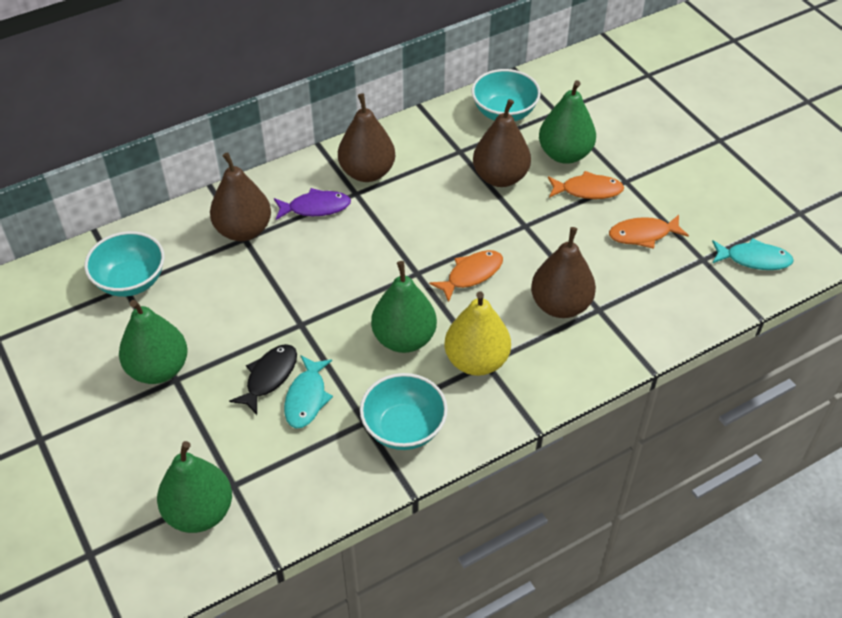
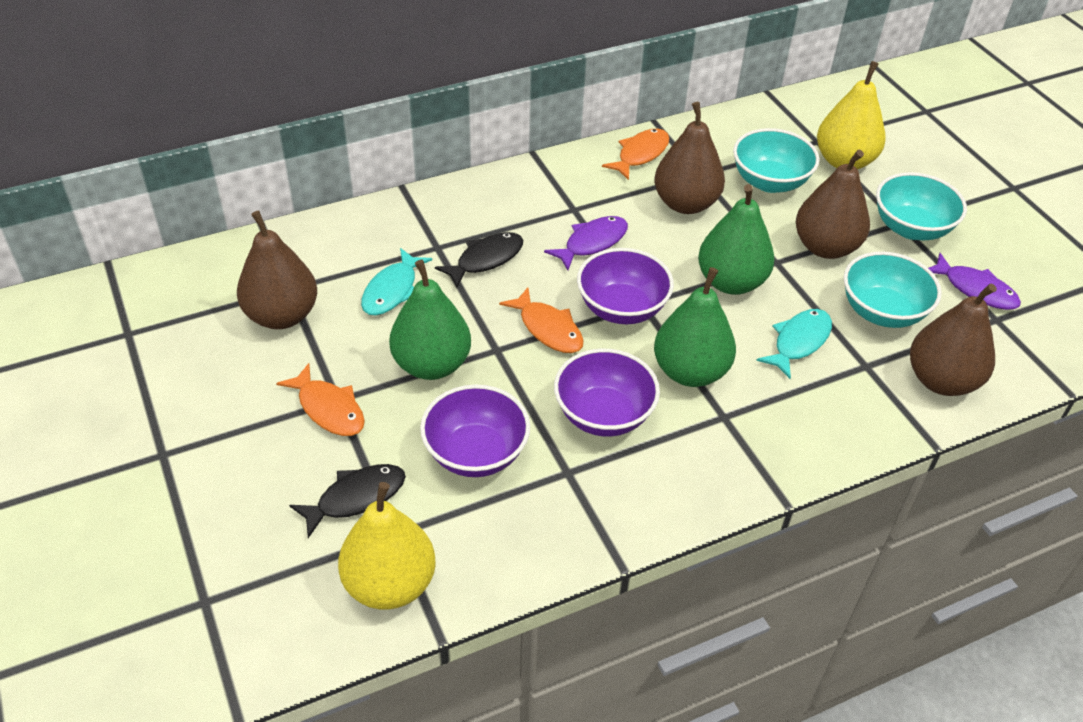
black fish: [229,344,297,415] = 1 -> [289,464,406,538] [435,232,523,288] = 2
green pear: [119,300,188,384] [157,441,232,533] [371,261,437,353] [539,80,596,164] = 4 -> [389,260,471,380] [654,267,736,387] [698,184,775,295] = 3
purple bowl: none = 0 -> [420,385,530,477] [554,349,660,437] [577,248,674,324] = 3
purple fish: [274,188,351,220] = 1 -> [544,216,628,270] [928,253,1021,310] = 2
yellow pear: [445,291,511,376] = 1 -> [338,482,436,610] [817,61,886,169] = 2

